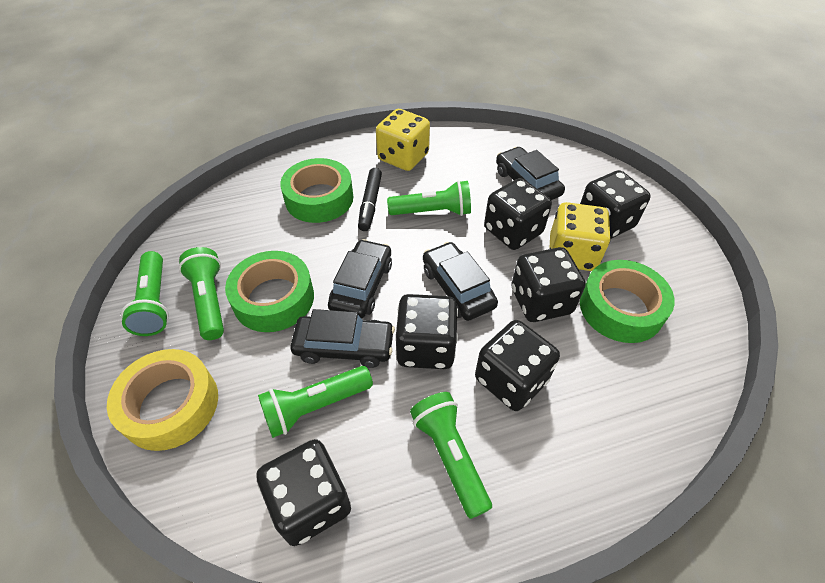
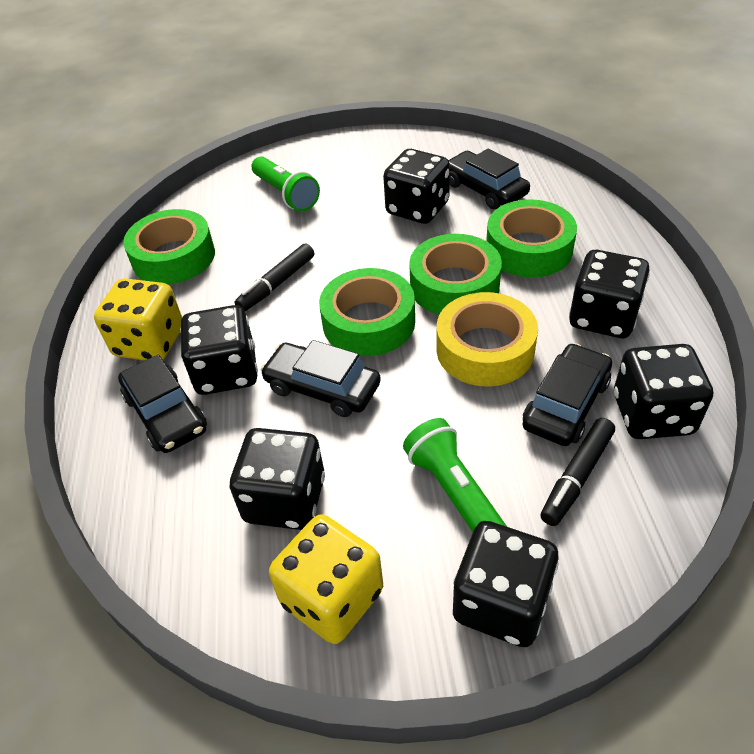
black marker: [358,168,382,231] = 1 -> [235,243,314,311] [541,418,615,526] = 2
green flashlight: [121,251,169,336] [179,247,224,340] [258,366,373,438] [387,180,471,216] [410,392,492,519] = 5 -> [251,156,320,212] [403,418,507,532] = 2
green tape: [225,251,314,332] [280,158,353,223] [580,260,675,343] = 3 -> [123,209,215,284] [319,268,415,356] [409,234,502,315] [486,199,577,277] = 4

